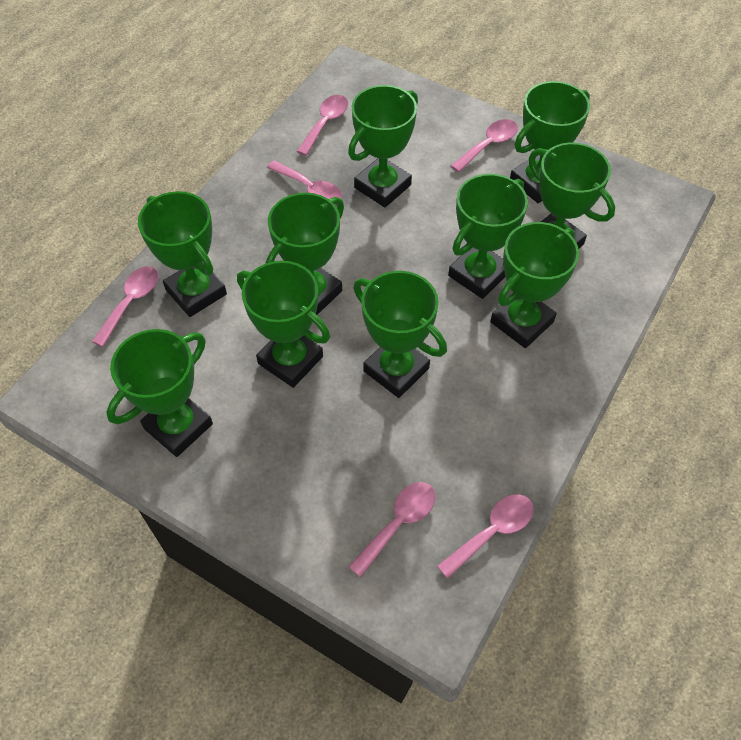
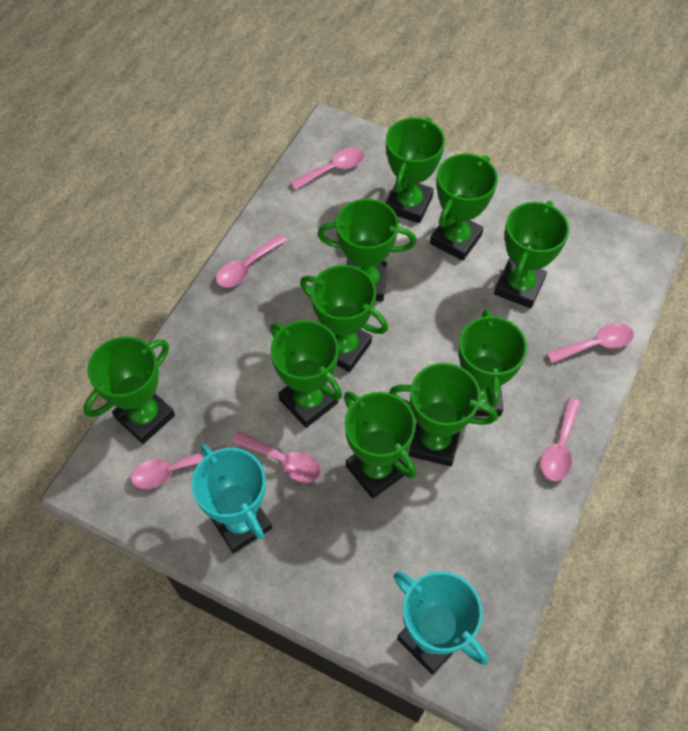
turquoise trophy: none = 0 -> [191,444,272,553] [394,571,488,675] = 2

